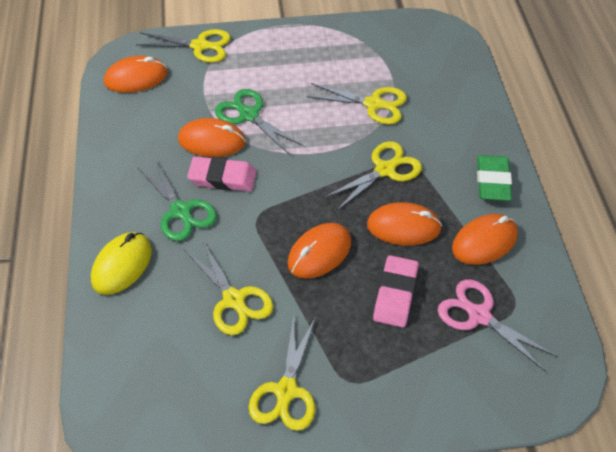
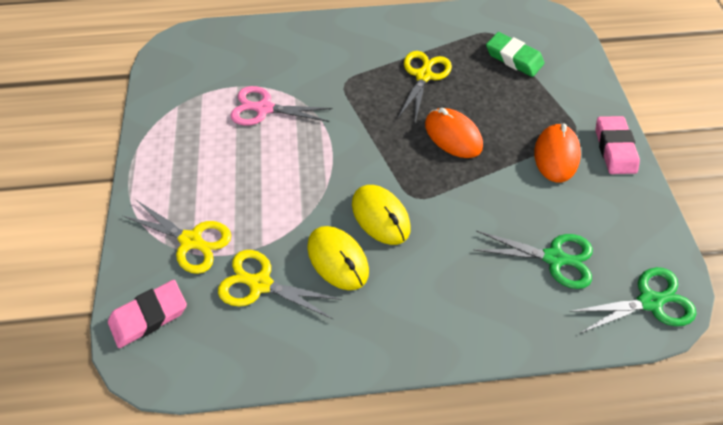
orange mouse: [104,56,167,93] [178,118,246,157] [287,223,351,279] [367,202,442,245] [452,214,518,265] = 5 -> [425,108,483,158] [534,123,581,182] = 2
yellow mouse: [91,232,152,295] = 1 -> [307,226,369,290] [352,185,411,245] = 2
yellow scissors: [136,29,231,63] [184,240,273,335] [249,316,316,431] [306,83,407,124] [323,141,422,211] = 5 -> [123,200,231,274] [218,250,342,319] [397,51,452,123] = 3

